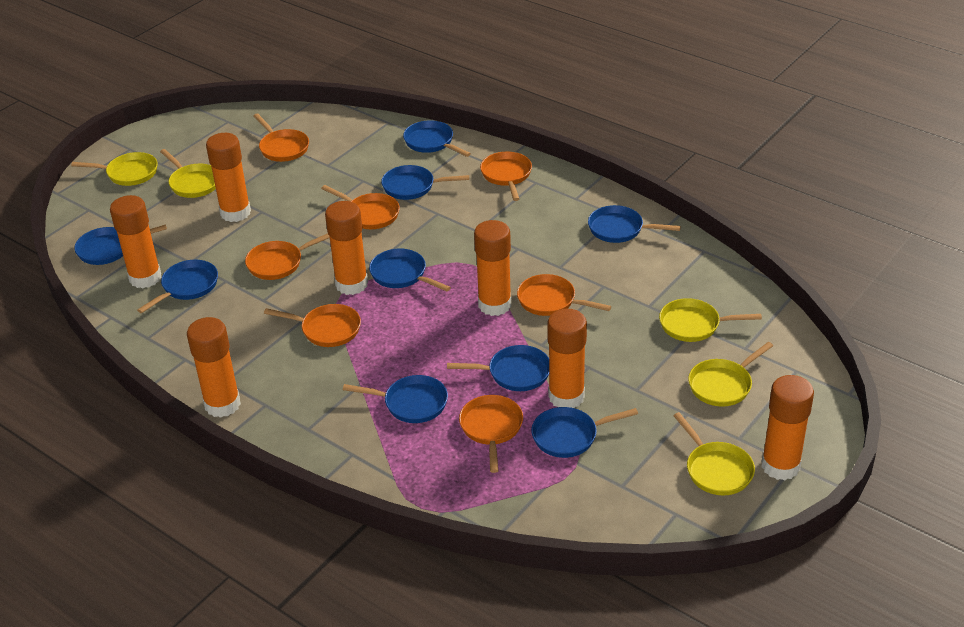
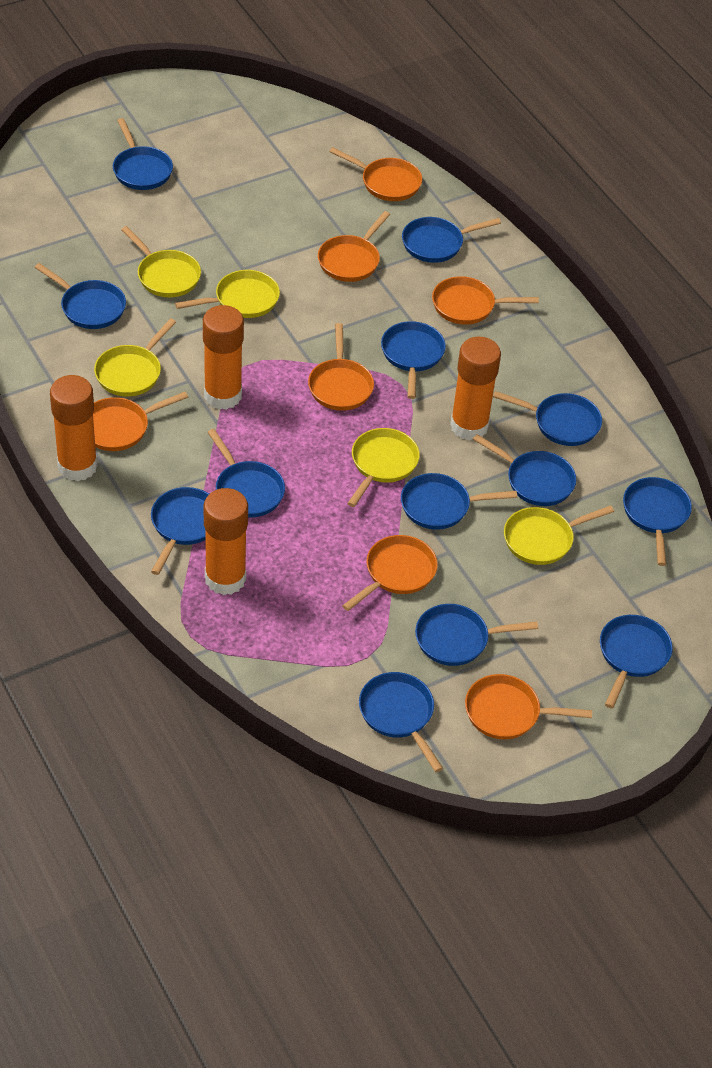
blue pan: [74,224,167,265] [137,260,218,313] [343,375,448,423] [369,249,451,292] [381,165,469,200] [403,120,471,157] [447,345,549,391] [531,407,638,458] [588,205,681,243] = 9 -> [35,263,126,329] [113,118,173,190] [151,487,209,575] [208,429,285,518] [359,672,443,772] [381,321,446,399] [401,473,517,530] [402,217,501,263] [415,604,538,666] [473,434,576,506] [493,391,602,446] [600,615,673,709] [623,477,692,566] = 13
orange glue stick: [110,195,162,288] [187,317,241,418] [206,133,251,222] [325,201,368,295] [474,220,511,316] [547,308,587,408] [761,375,814,480] = 7 -> [50,375,98,482] [203,305,244,410] [204,488,248,595] [450,337,501,441] = 4

